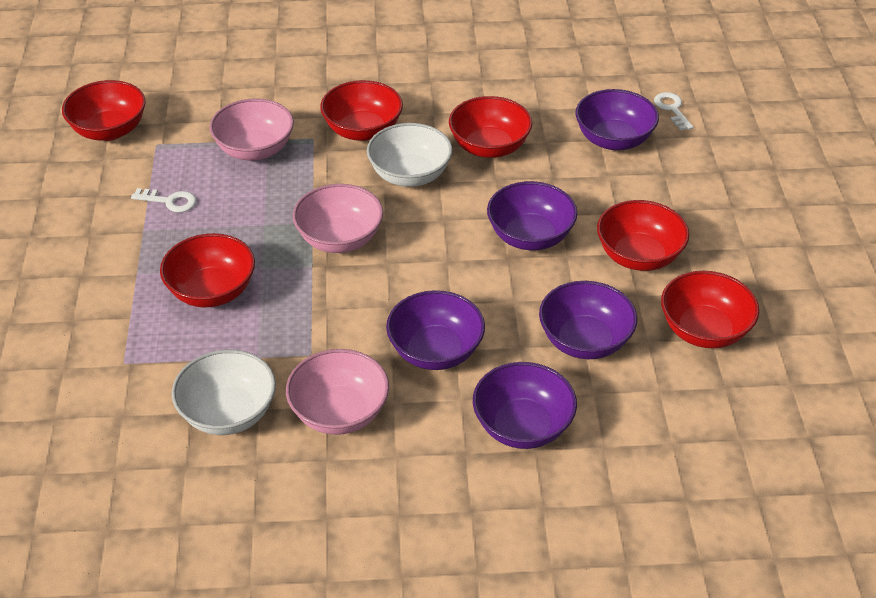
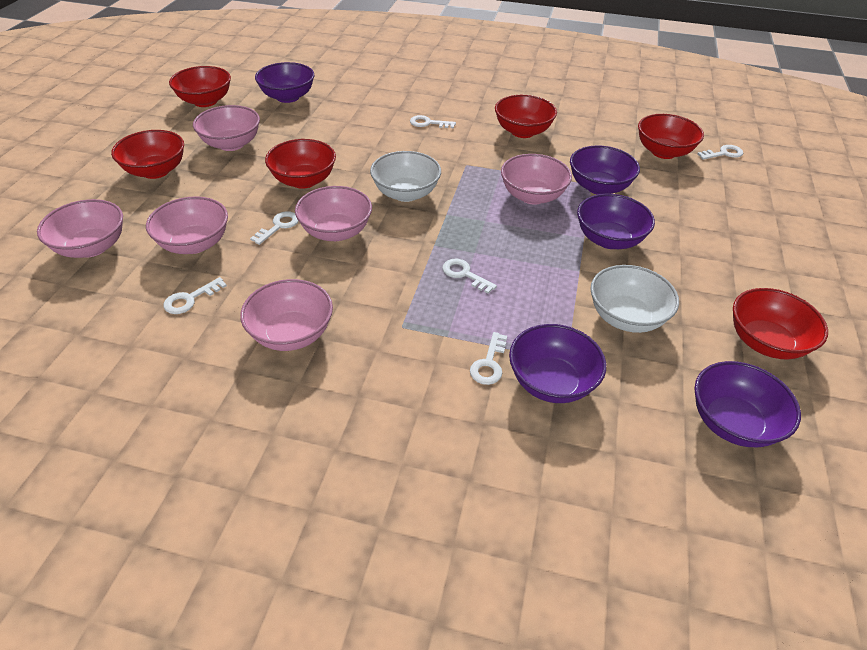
pink bowl: [209,99,294,160] [286,349,389,435] [293,184,383,253] = 3 -> [37,199,123,258] [146,196,228,254] [193,105,260,151] [240,279,333,351] [295,186,372,241] [501,154,572,205] = 6
white key: [131,188,196,213] [654,92,693,131] = 2 -> [164,277,227,314] [250,212,298,245] [410,115,456,128] [442,259,497,294] [470,332,507,385] [697,145,743,160] = 6

